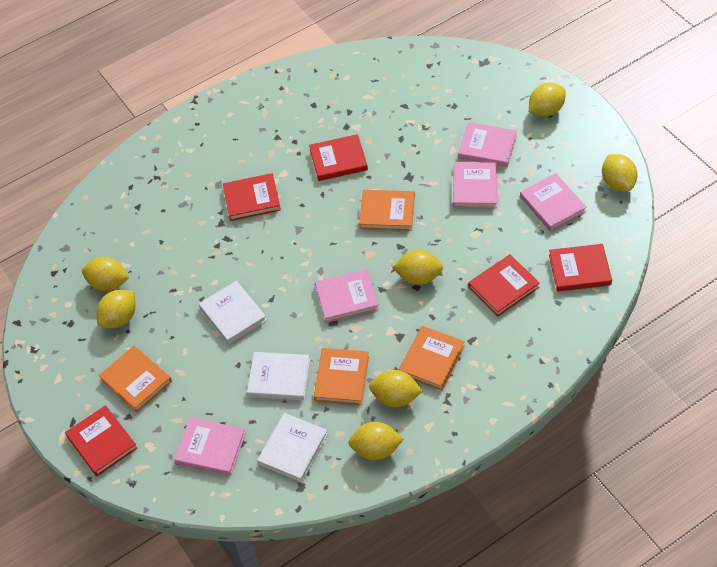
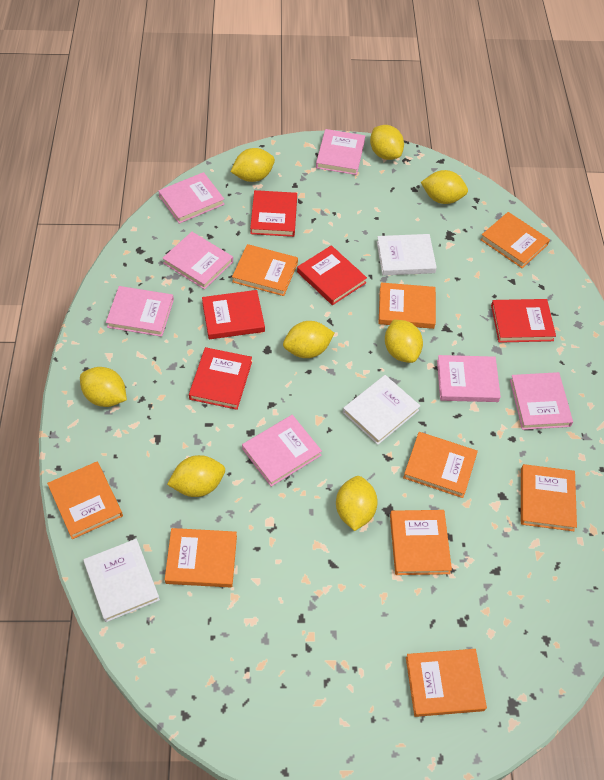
orange book: [99,346,172,412] [314,348,369,405] [359,190,415,231] [399,326,465,391] = 4 -> [47,462,123,539] [165,528,237,588] [232,244,298,296] [378,283,436,329] [390,510,452,575] [403,432,478,498] [406,649,487,717] [480,212,550,268] [521,464,577,531] = 9
pink book: [174,417,246,476] [315,269,379,323] [453,162,497,208] [458,122,517,167] [520,173,587,232] = 5 -> [106,286,174,337] [158,172,225,224] [163,232,233,290] [242,415,322,487] [316,129,365,175] [437,355,501,402] [510,372,573,430] = 7
yellow lemon: [82,257,129,291] [97,290,136,328] [348,422,404,460] [369,370,423,407] [392,250,443,285] [529,83,566,116] [602,154,637,191] = 7 -> [80,367,127,407] [167,455,225,497] [231,148,275,182] [283,321,334,358] [336,476,378,531] [370,125,404,160] [385,320,423,363] [421,170,468,204] = 8

